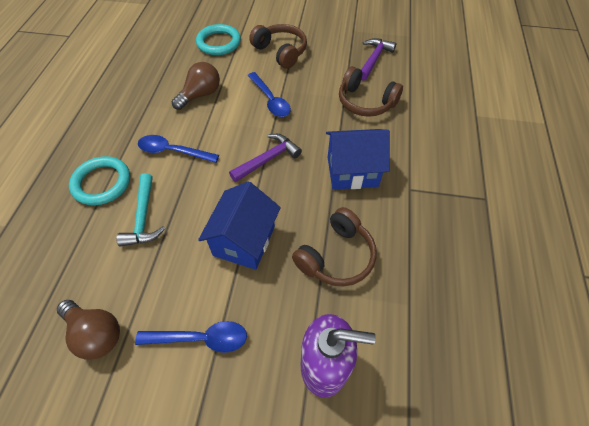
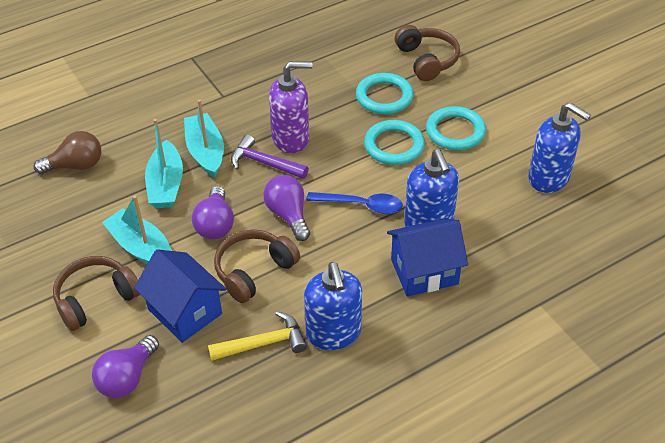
blue soap dispenser: none = 0 -> [304,262,362,350] [404,149,459,227] [529,102,591,193] = 3
blue spoon: [135,321,247,353] [138,135,219,163] [247,72,291,117] = 3 -> [306,192,403,214] = 1
brown light bulb: [57,300,120,360] [172,62,220,110] = 2 -> [34,131,101,174] = 1
purple hammer: [229,134,302,182] [361,38,396,81] = 2 -> [231,135,309,179] = 1
purple light bulb: none = 0 -> [92,335,159,398] [192,186,234,239] [263,175,310,241] = 3
turquoise boat: none = 0 -> [102,195,172,264] [145,119,183,208] [184,99,224,178] = 3
turquoise hammer: [116,173,165,247] = 1 -> none = 0
turquoise ring: [69,156,130,205] [196,24,241,55] = 2 -> [356,73,414,114] [364,120,425,165] [426,106,486,150] = 3
yellow hammer: none = 0 -> [208,311,307,361] = 1

